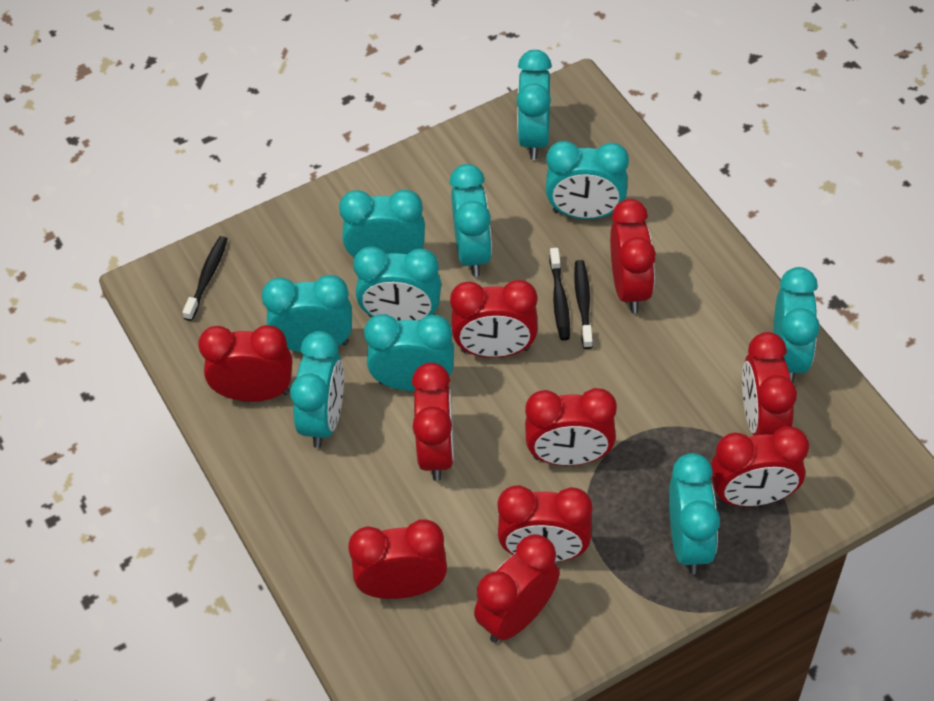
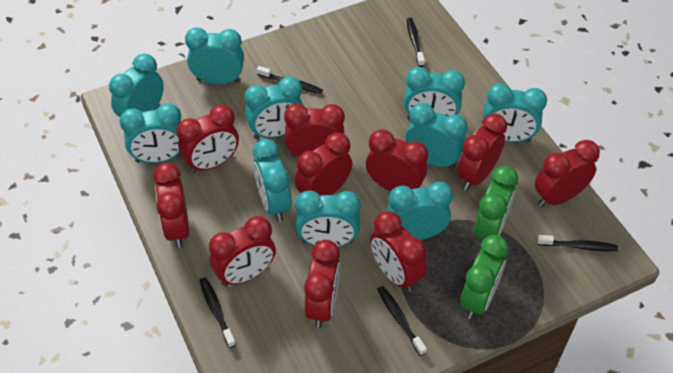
black toothbrush: [182,236,228,321] [550,248,570,341] [574,260,593,349] = 3 -> [199,277,236,348] [257,66,323,94] [377,286,427,356] [407,18,425,67] [537,235,618,251] = 5
green clock: none = 0 -> [460,235,509,319] [474,166,518,247] = 2

